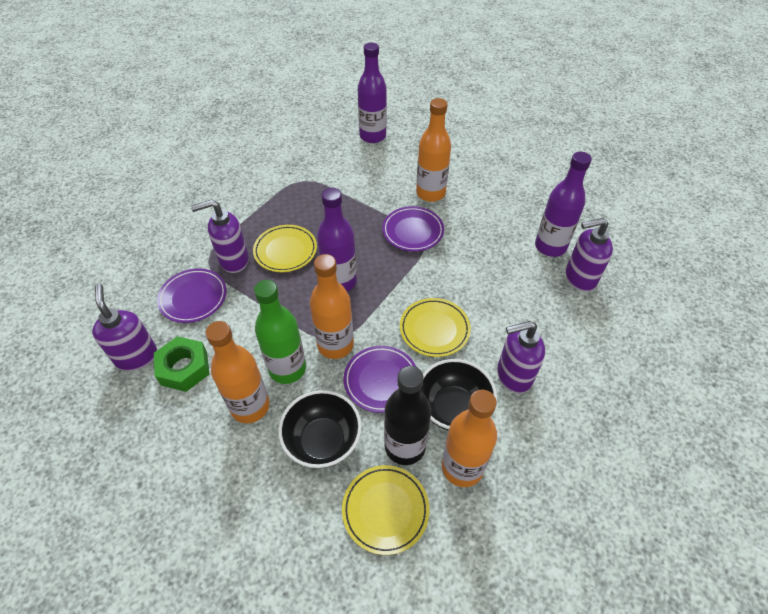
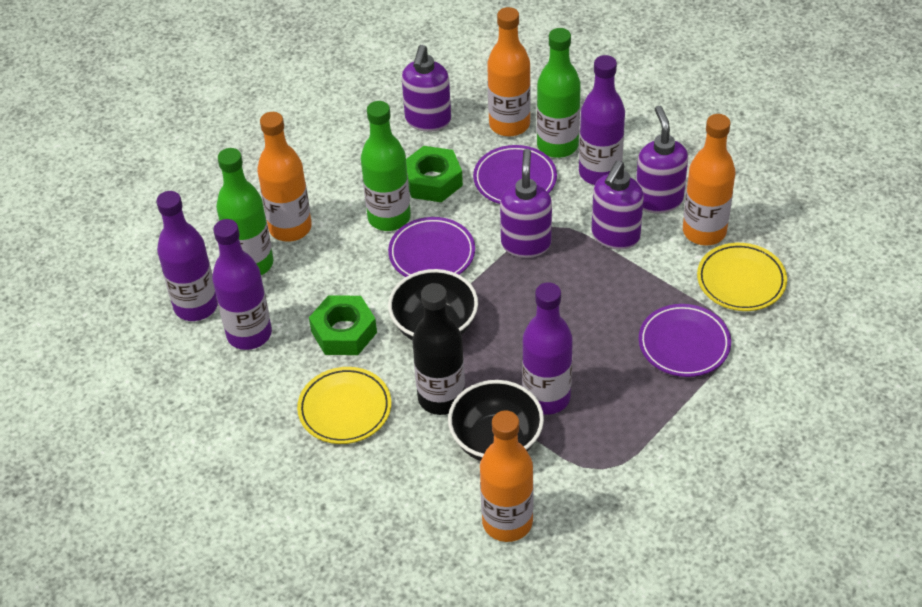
green bottle: [254,280,306,384] = 1 -> [216,148,274,275] [361,101,411,231] [537,28,581,158] = 3
green nut: [154,336,209,392] = 1 -> [309,295,377,355] [406,146,463,202] = 2
purple bottle: [317,188,357,292] [358,43,387,143] [535,151,592,257] = 3 -> [156,191,218,321] [212,219,272,350] [522,282,573,414] [579,55,625,185] = 4
yellow plate: [253,225,317,272] [342,465,430,555] [400,298,471,357] = 3 -> [297,367,391,444] [697,243,787,311] = 2

